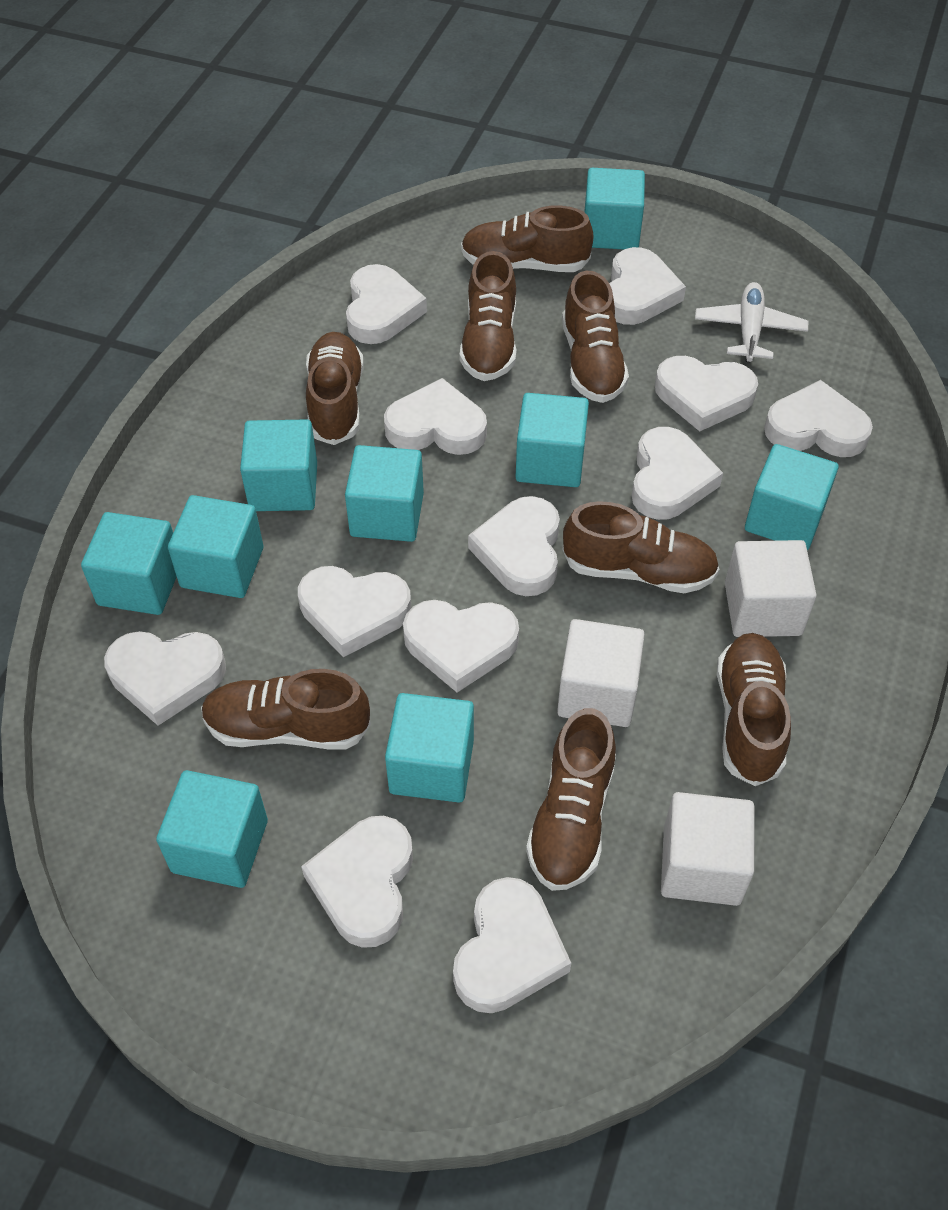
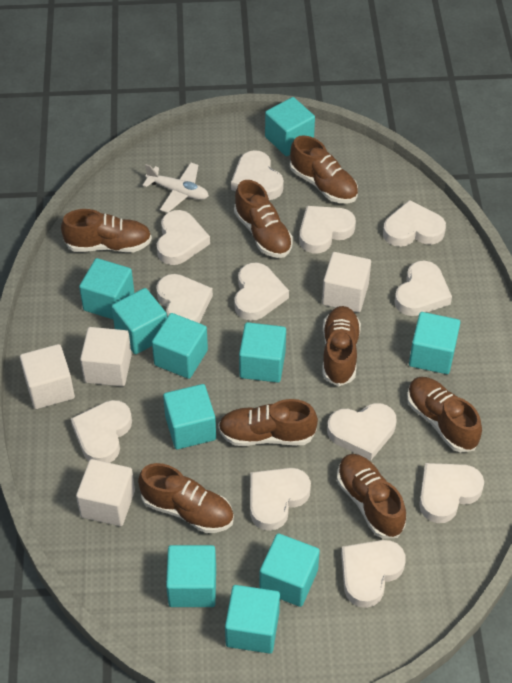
turquoise cube: [81,512,177,615] [156,770,268,888] [168,495,263,598] [240,419,317,511] [345,445,424,542] [385,693,474,802] [516,393,589,487] [584,168,645,250] [745,444,839,550] = 9 -> [79,258,134,319] [111,288,167,354] [152,313,208,379] [163,384,216,449] [166,545,216,607] [225,585,280,654] [239,322,286,383] [260,533,320,607] [265,97,315,156] [409,312,461,374] = 10
white cube: [557,619,645,727] [661,792,755,906] [725,540,817,637] = 3 -> [20,344,75,409] [76,459,135,526] [80,327,132,386] [322,252,371,312] = 4

